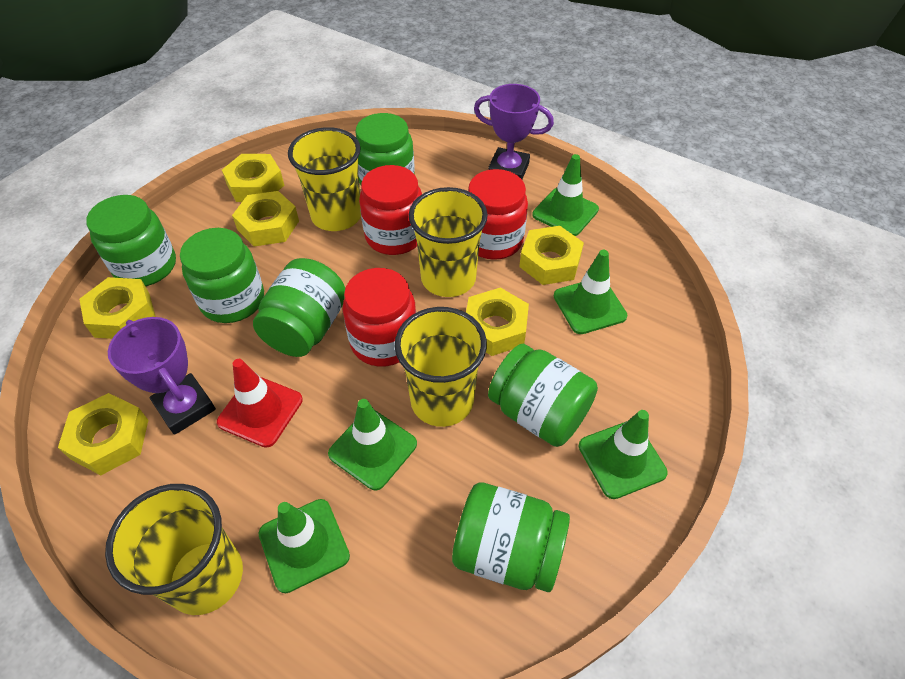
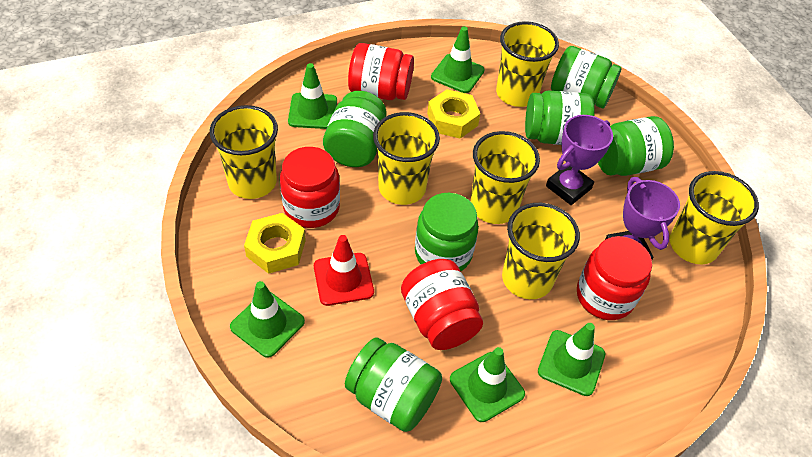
red jar: [343,268,416,367] [359,165,422,255] [468,169,528,260] = 3 -> [280,147,340,228] [348,43,414,100] [401,259,483,350] [577,236,652,320] = 4
yellow cup: [105,484,243,615] [288,127,361,231] [395,307,487,427] [409,187,488,297] = 4 -> [210,105,278,199] [373,112,440,205] [470,131,540,224] [496,21,559,107] [502,203,580,299] [670,171,759,264] = 6
yellow nut: [58,393,148,475] [79,277,156,339] [222,154,284,202] [232,191,299,247] [466,287,529,356] [519,226,584,285] = 6 -> [244,213,306,274] [427,89,481,139] = 2

